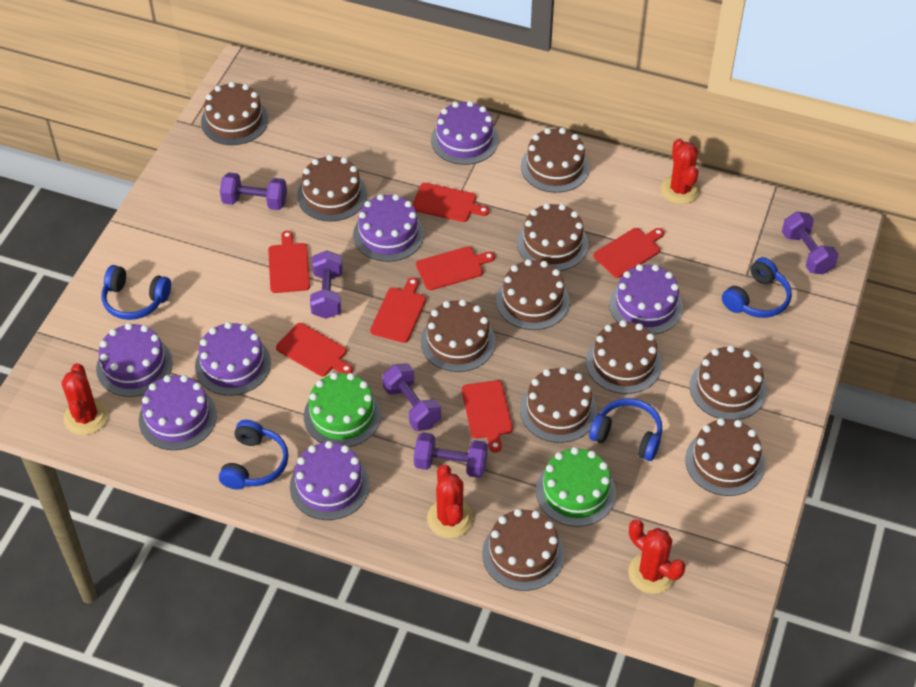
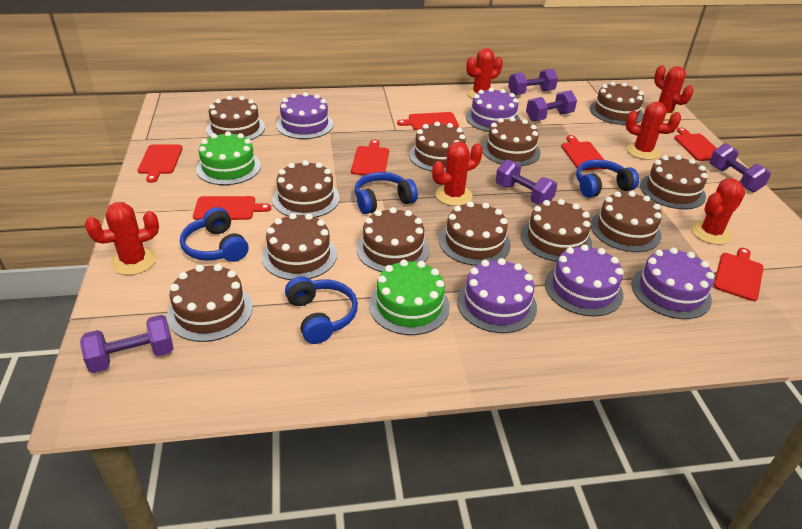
brown cake: [201,82,268,145] [297,155,367,222] [421,299,495,372] [482,509,564,591] [496,259,570,330] [517,203,588,271] [520,367,597,443] [521,128,590,193] [586,320,662,394] [685,418,765,496] [690,345,766,420] = 11 -> [167,264,253,342] [206,96,265,140] [262,213,337,280] [272,160,340,218] [356,207,430,272] [409,122,466,172] [439,201,511,266] [482,117,540,166] [521,199,592,262] [590,82,644,125] [591,191,662,252] [640,155,708,209] = 12
purple cake: [96,323,173,397] [139,375,217,450] [195,322,271,396] [290,441,370,520] [353,194,424,262] [431,101,499,165] [609,264,683,335] = 7 -> [276,92,333,139] [457,258,537,333] [466,88,520,132] [545,244,623,317] [632,247,714,319] = 5
red cactus: [62,363,108,435] [427,464,473,538] [628,519,685,594] [661,139,701,204] = 4 -> [85,202,159,275] [432,142,483,206] [466,48,503,99] [625,102,681,160] [654,65,694,120] [691,178,746,245] = 6

